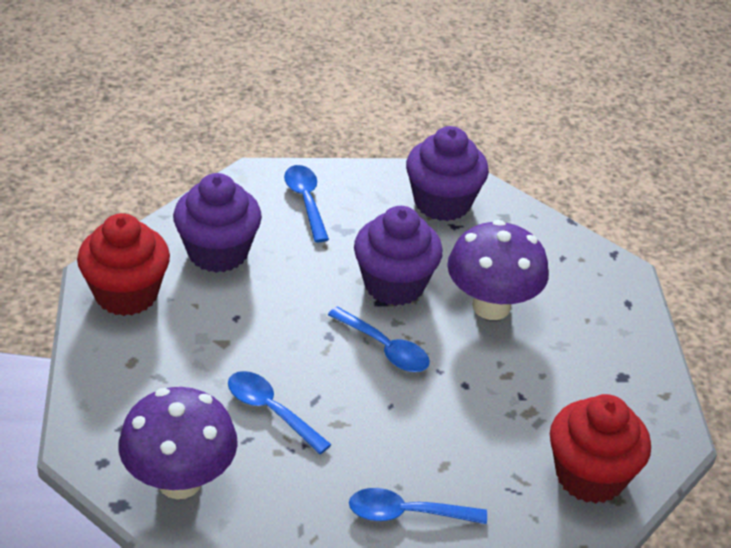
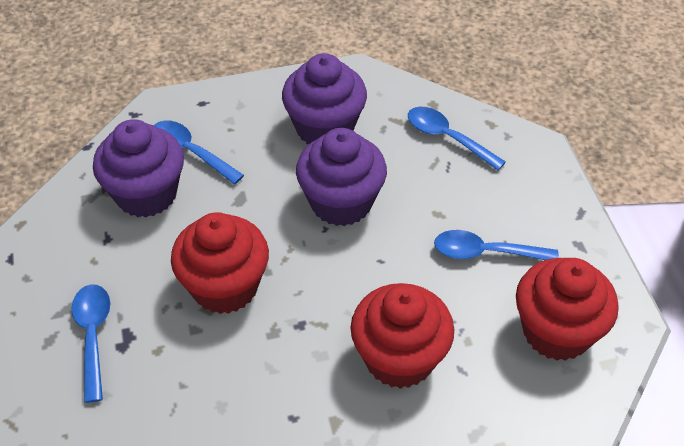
purple mushroom: [118,387,238,499] [447,220,549,320] = 2 -> none = 0
red cupcake: [77,213,170,316] [550,394,651,504] = 2 -> [171,212,269,314] [351,283,454,389] [516,258,619,361] = 3

